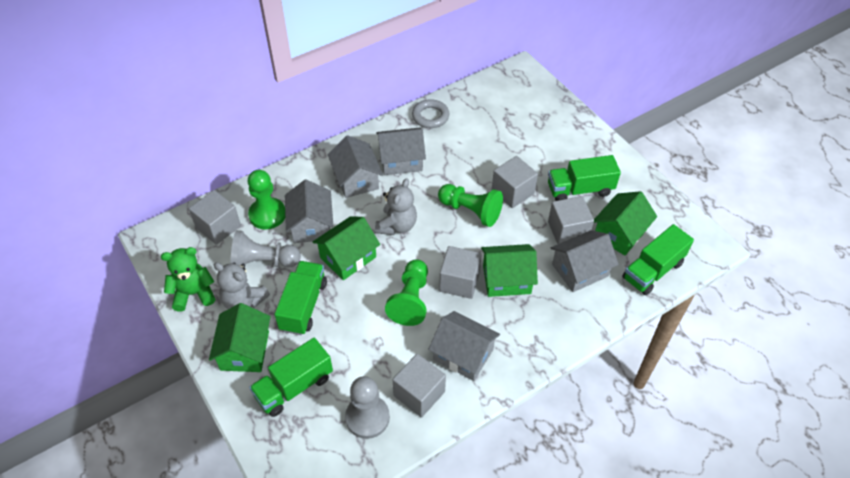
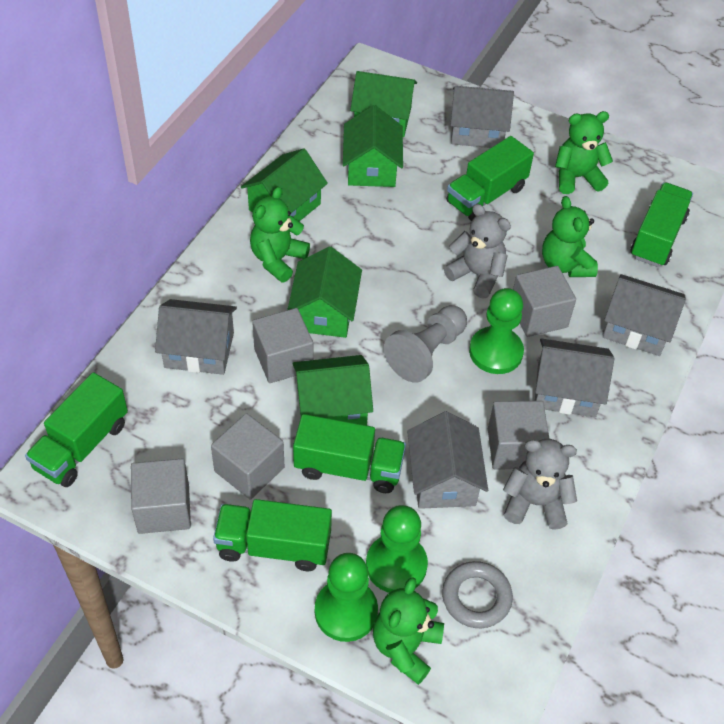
green house: [209,303,270,372] [313,216,380,280] [481,244,538,297] [594,191,657,255] = 4 -> [241,148,328,221] [287,246,362,338] [292,355,373,425] [343,105,403,187] [350,71,417,137] = 5
green teddy bear: [161,247,215,312] = 1 -> [250,187,310,283] [373,577,444,685] [542,196,598,277] [555,111,613,194] = 4
green truck: [249,338,333,417] [274,261,327,335] [548,155,621,201] [622,224,694,295] = 4 -> [25,372,128,487] [213,499,332,571] [293,414,406,493] [446,136,534,221] [630,182,693,267] = 5
grey pawn: [230,230,301,268] [345,376,390,439] = 2 -> [384,305,467,383] = 1

